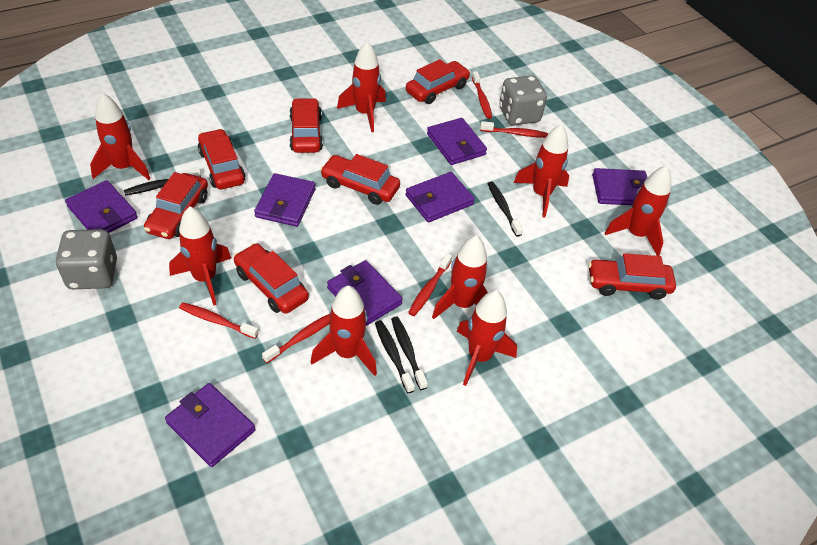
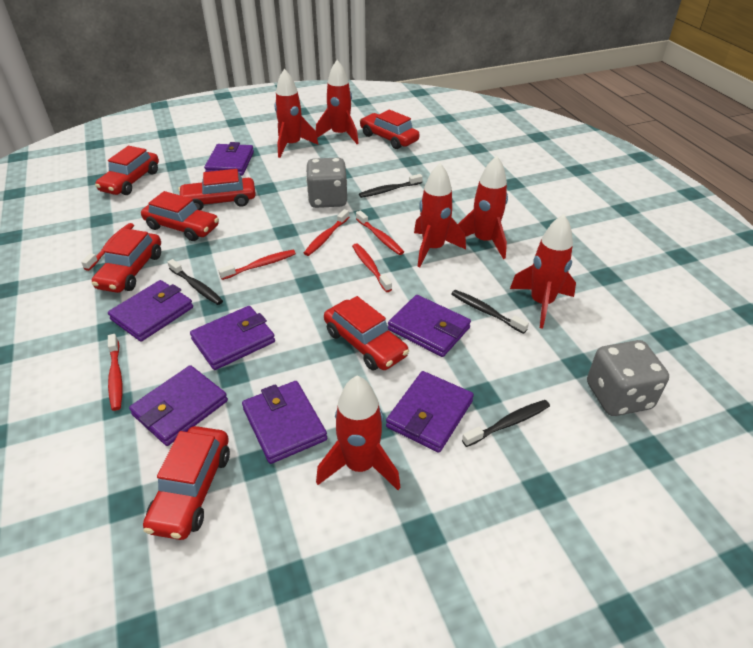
red rocket: [90,93,151,180] [169,206,231,306] [311,285,377,376] [337,41,386,132] [432,235,488,319] [457,290,517,386] [514,124,569,218] [605,165,671,256] = 8 -> [274,69,318,158] [316,60,359,144] [316,376,401,490] [414,163,466,267] [458,156,508,259] [510,214,576,329] = 6
red toothbrush: [179,302,258,339] [262,314,330,363] [408,253,452,316] [472,71,492,119] [480,121,548,138] = 5 -> [81,223,134,271] [108,334,122,411] [218,250,296,280] [304,209,349,256] [352,243,392,292] [356,211,404,255] = 6

